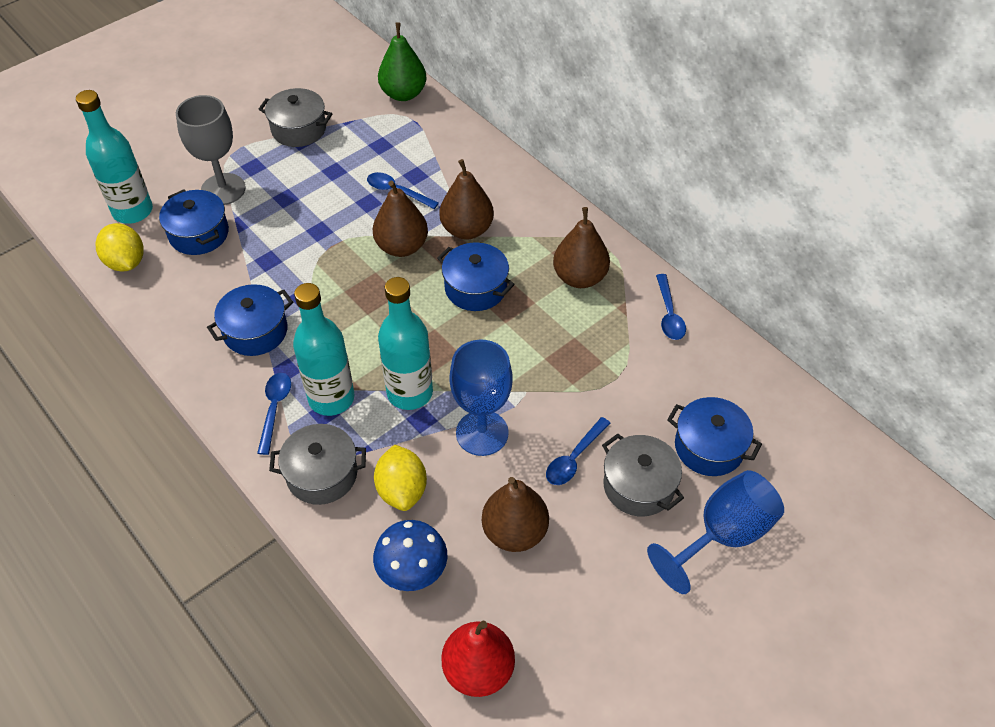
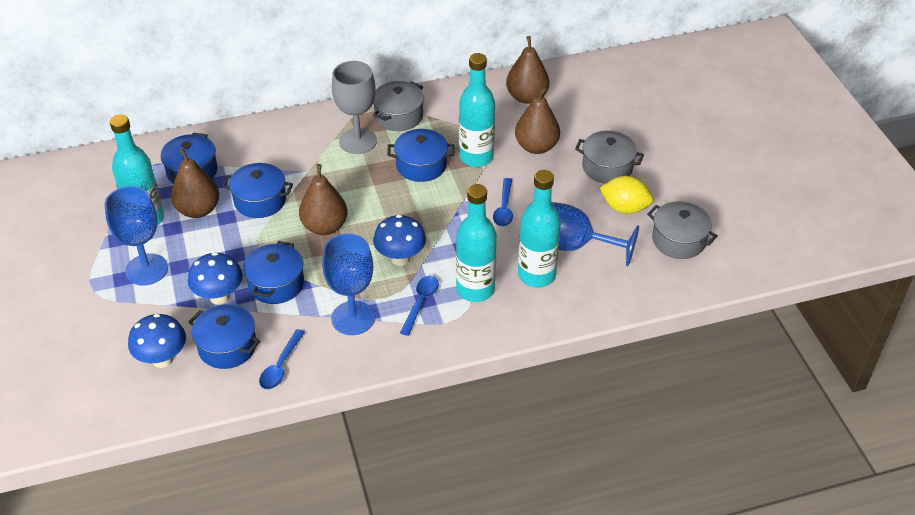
blue goblet: [449,340,513,456] [647,470,784,594] = 2 -> [104,186,168,286] [322,234,375,335] [552,202,639,266] = 3
blue mushroom: [373,520,447,591] = 1 -> [128,314,186,368] [188,252,243,305] [373,215,426,266] = 3
blue pot: [159,189,229,255] [207,284,293,356] [437,242,515,311] [667,397,762,476] = 4 -> [161,133,218,184] [188,304,260,369] [222,163,293,218] [243,241,304,304] [387,129,455,182] = 5
blue spoon: [257,373,291,455] [367,172,439,209] [546,417,610,485] [656,274,686,340] = 4 -> [259,329,305,389] [400,276,439,336] [493,178,513,226] = 3
green pear: [378,22,427,101] = 1 -> none = 0
red pear: [442,621,515,697] = 1 -> none = 0
turquoise bottle: [76,90,153,224] [293,283,354,416] [378,277,433,410] = 3 -> [110,114,164,226] [456,184,497,302] [459,53,495,167] [518,170,561,287] = 4
yellow lemon: [96,223,143,272] [374,445,427,511] = 2 -> [600,176,653,214] = 1

